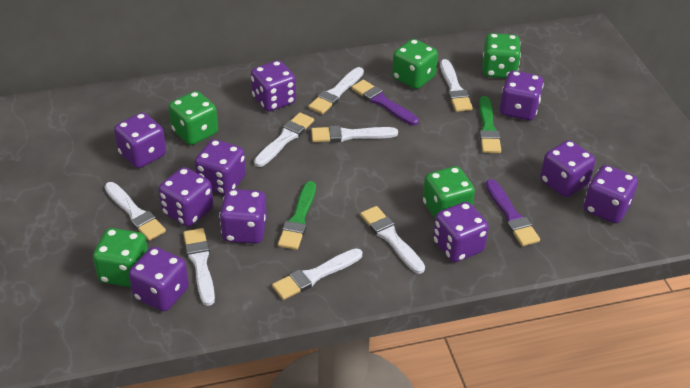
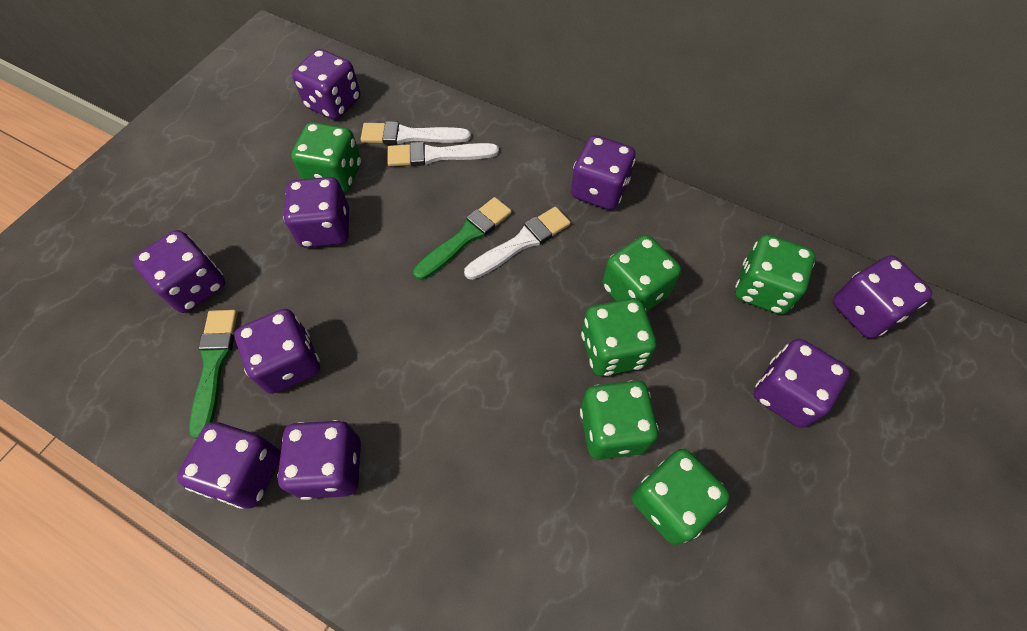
green dice: [93,228,148,287] [169,91,218,145] [392,39,438,89] [423,166,475,219] [482,33,521,78] = 5 -> [291,122,361,193] [580,380,659,460] [581,298,657,376] [602,235,681,312] [632,449,730,545] [735,235,815,315] = 6
purple brush: [351,80,419,126] [486,179,540,246] = 2 -> none = 0
purple dice: [114,112,166,168] [129,247,189,311] [158,167,213,227] [195,139,246,195] [219,189,267,244] [251,60,296,111] [433,202,489,262] [500,71,544,120] [540,140,595,197] [584,165,638,223] = 10 -> [133,230,225,313] [177,422,281,509] [234,309,320,394] [278,420,361,500] [283,177,349,248] [292,49,360,120] [571,135,636,210] [754,339,850,428] [833,255,932,338] = 9
white brush: [104,182,166,241] [183,228,215,306] [254,113,314,167] [272,248,362,300] [308,67,364,114] [311,125,398,142] [360,206,425,274] [440,59,473,112] = 8 -> [361,121,471,145] [387,142,499,166] [464,206,571,280] = 3

